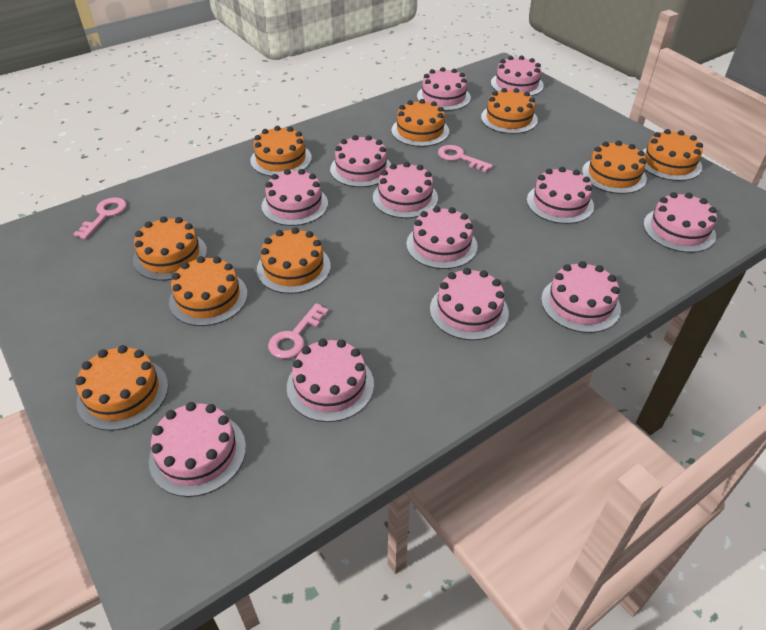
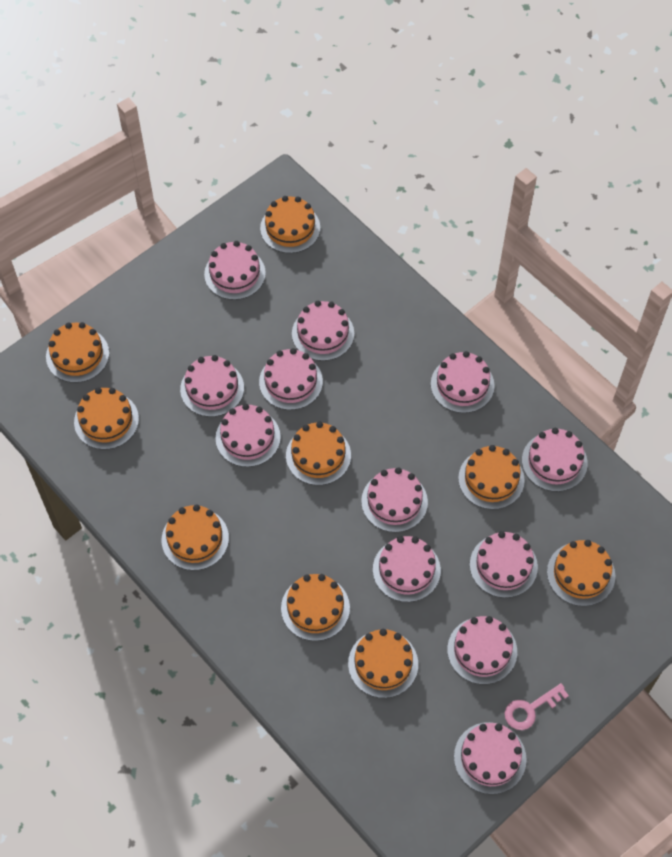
pink key: [74,197,127,239] [268,303,329,359] [438,145,493,172] = 3 -> [505,683,569,730] = 1

